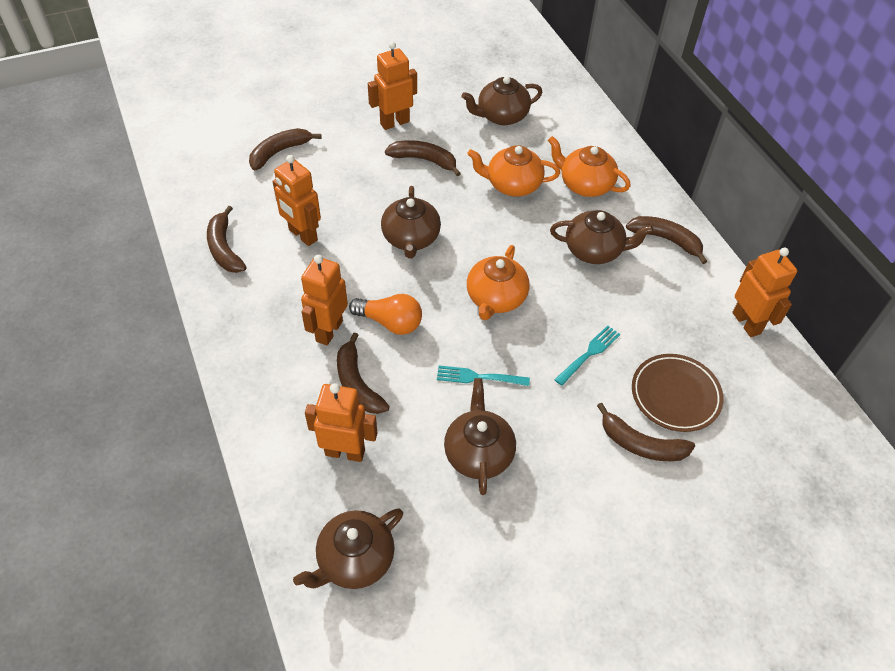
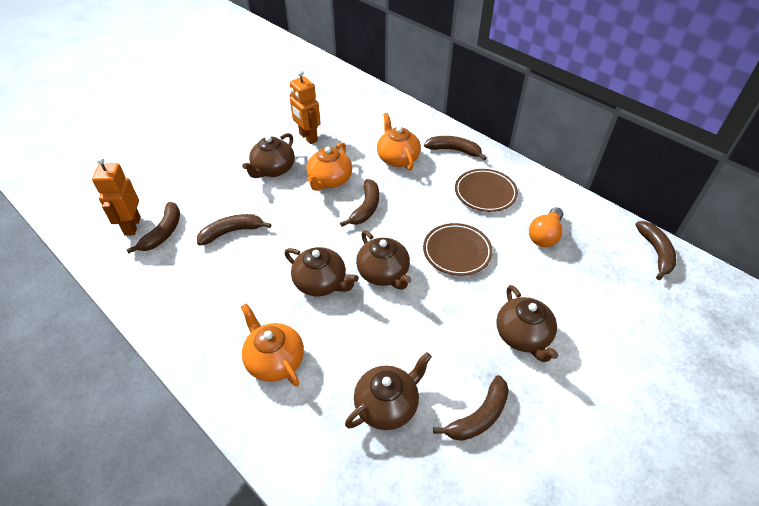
brown plate: [632,354,724,432] = 1 -> [423,223,493,276] [455,169,518,212] = 2
orange robot: [273,155,321,246] [301,255,348,346] [305,383,377,462] [368,41,417,130] [732,248,797,337] = 5 -> [92,157,141,236] [290,70,321,144] = 2
turquoise fork: [437,365,530,386] [554,325,620,386] = 2 -> none = 0

